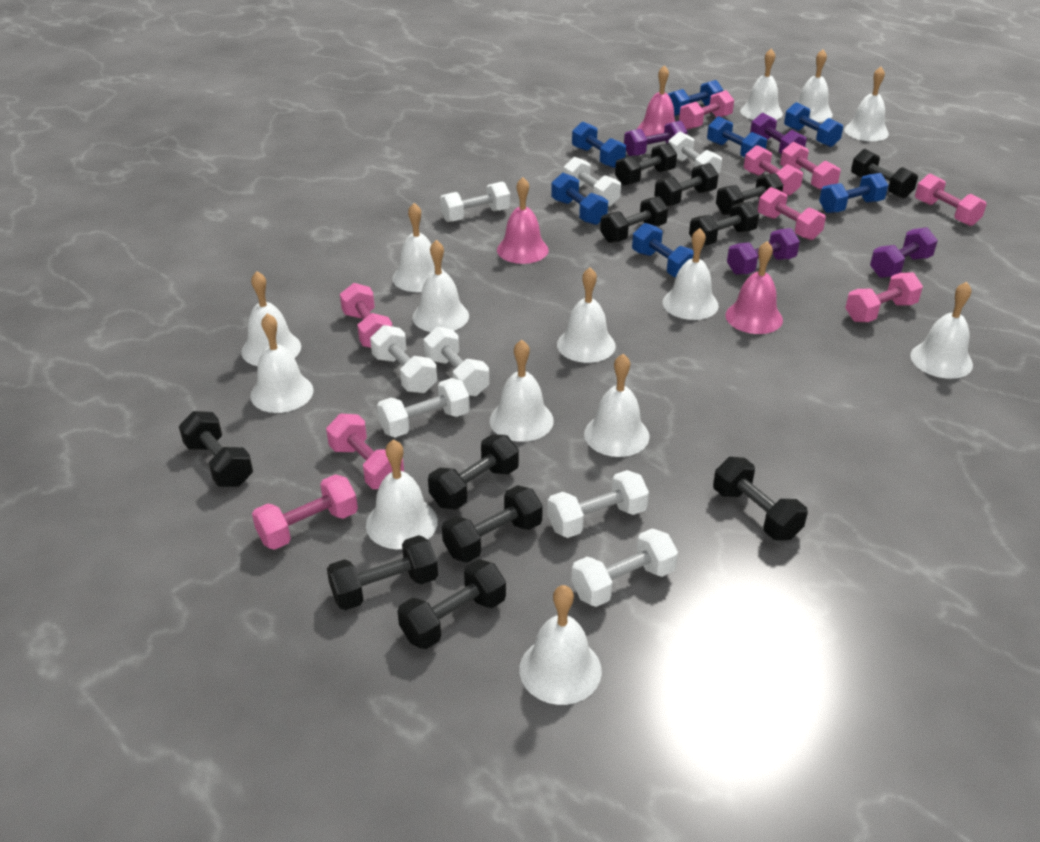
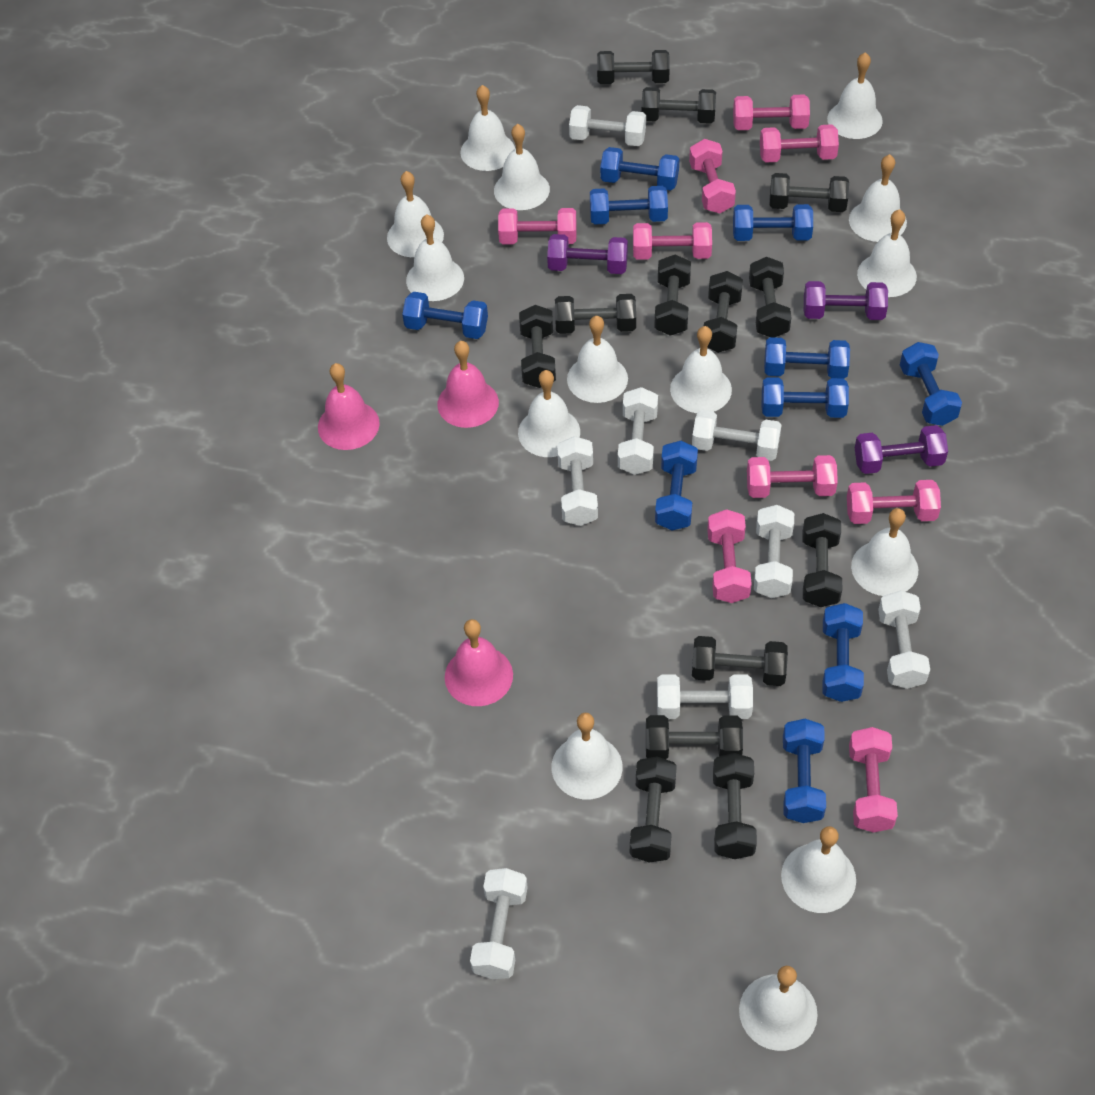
black dumbbell: [179,411,253,487] [327,535,438,610] [397,559,506,649] [428,434,519,510] [442,485,543,563] [600,196,668,243] [615,143,677,185] [654,163,719,206] [689,201,759,246] [713,457,808,540] [716,173,783,215] [851,149,918,198] = 12 -> [519,305,556,388] [555,294,636,334] [597,50,670,84] [630,757,677,863] [641,87,716,124] [646,715,743,759] [654,255,691,336] [692,636,788,686] [704,271,743,353] [713,753,757,859] [749,257,792,338] [769,173,849,212] [802,513,842,607] = 13
blue dumbbell: [551,173,608,225] [572,121,626,168] [632,223,693,278] [668,80,723,116] [707,116,767,157] [784,102,843,147] [819,173,888,213] = 7 -> [402,292,488,339] [590,186,668,225] [600,147,679,190] [655,441,698,530] [733,204,813,241] [762,377,849,418] [764,337,850,379] [783,719,826,823] [822,603,864,702] [900,342,962,426] = 10
purple dumbbell: [624,121,687,156] [727,228,800,275] [750,113,807,154] [870,227,938,278] = 4 -> [547,234,628,274] [804,281,888,320] [855,425,948,474] = 3

